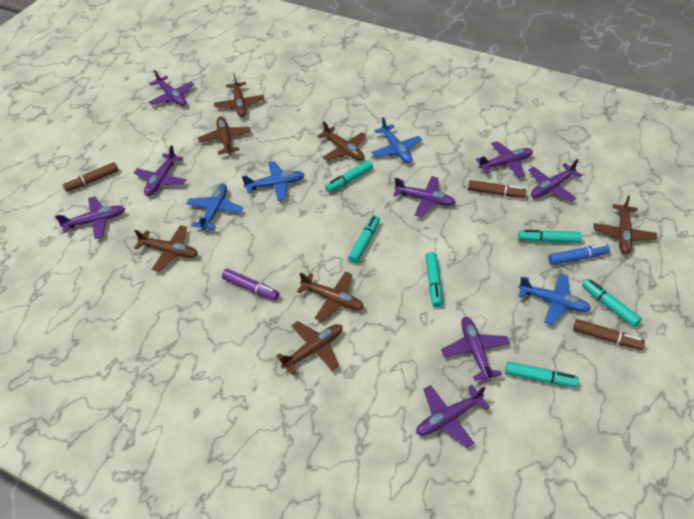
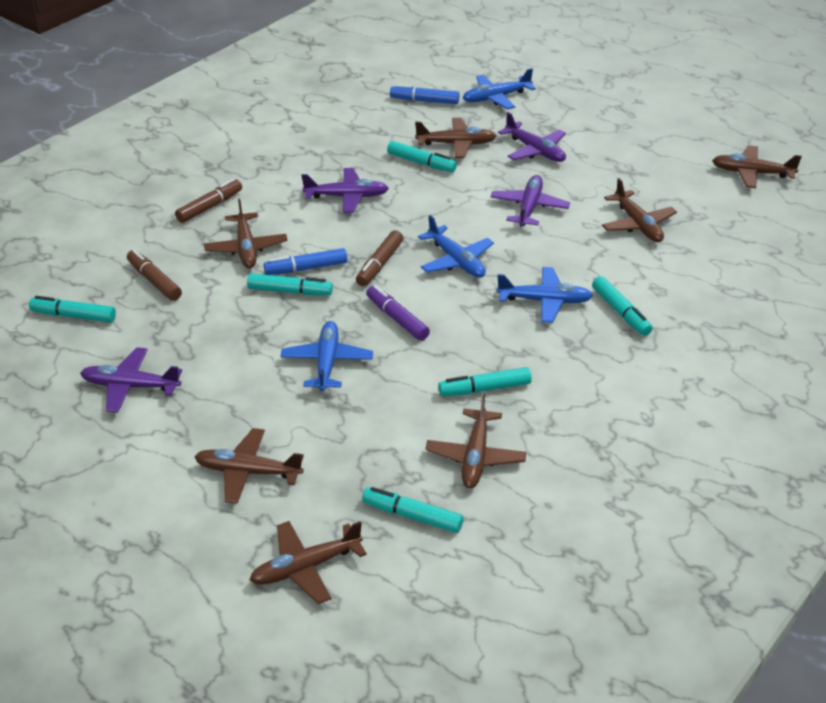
blue marker: [548,244,610,265] = 1 -> [264,248,348,275] [390,84,459,104] = 2
purple plane: [55,196,125,239] [134,145,186,196] [149,70,195,106] [393,176,456,217] [416,385,490,448] [441,317,510,382] [476,141,533,178] [529,159,582,202] = 8 -> [80,347,182,413] [301,168,389,213] [491,175,570,227] [498,112,566,162] = 4

